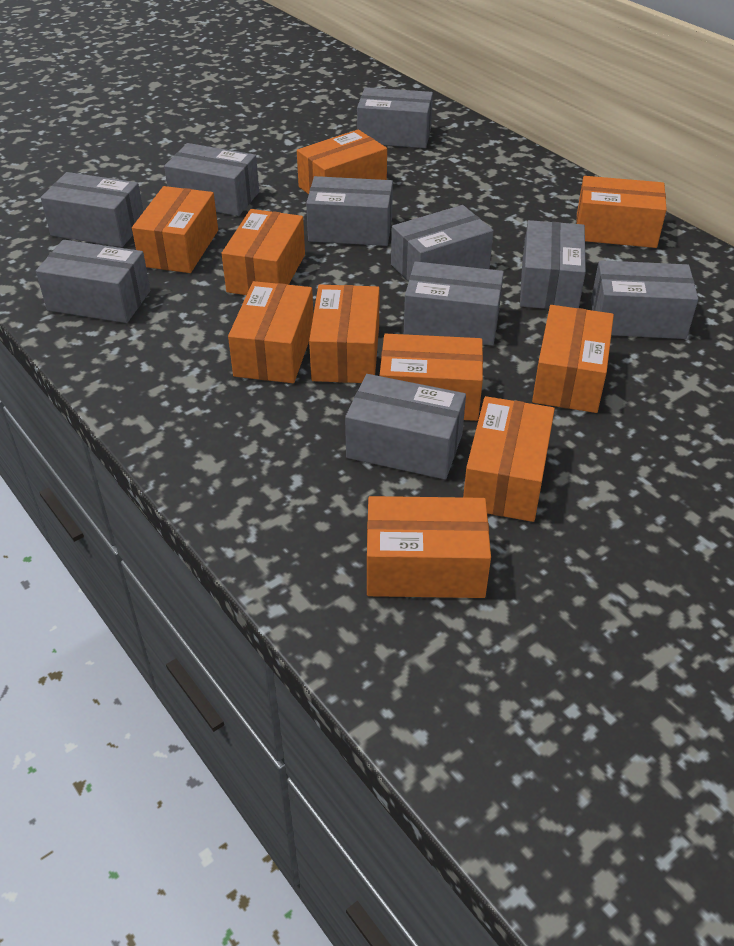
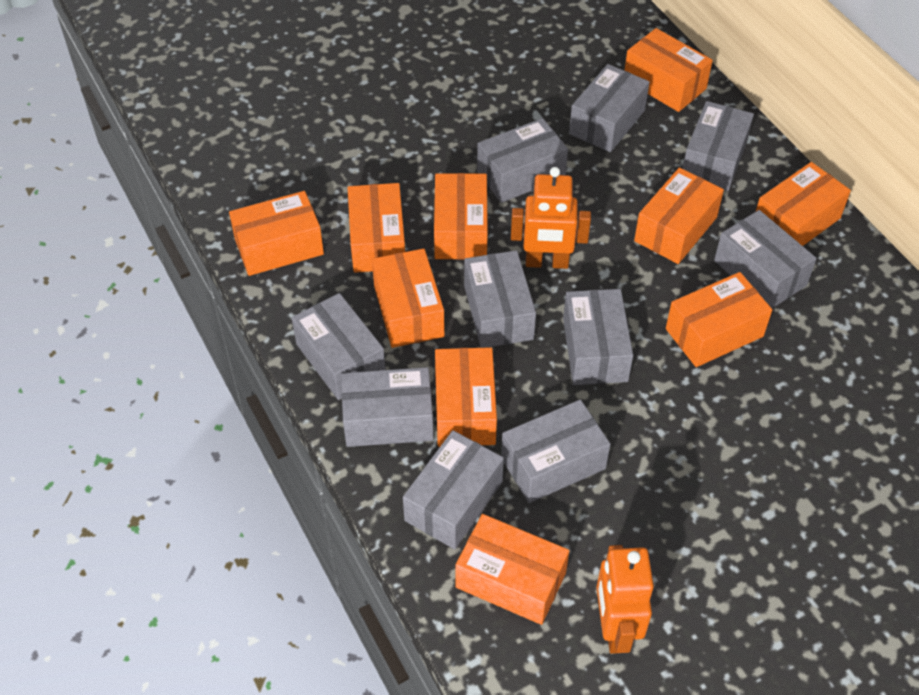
orange robot: none = 0 -> [511,167,591,269] [596,545,654,654] = 2

